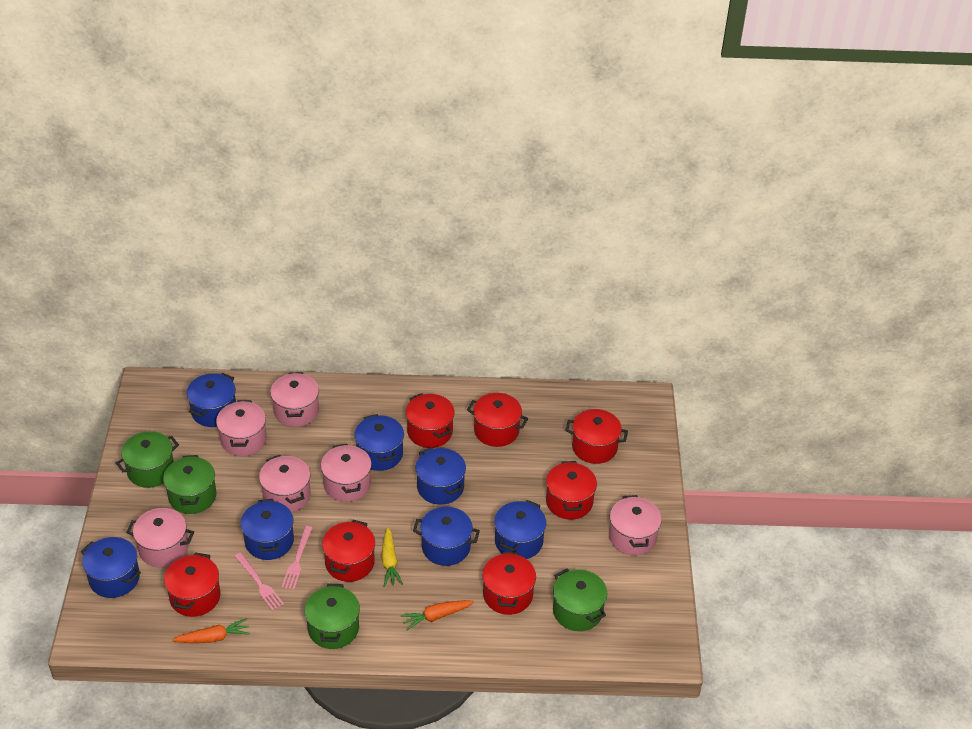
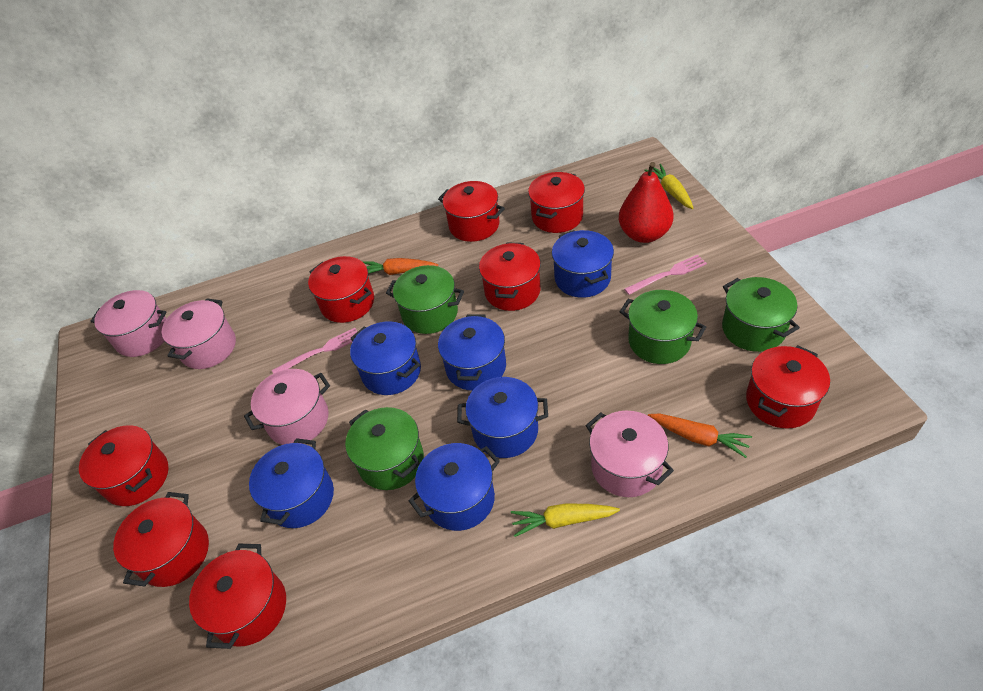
blue pot: [81,537,141,598] [187,373,236,427] [240,499,294,560] [354,414,404,471] [413,507,480,566] [415,447,466,505] [494,500,546,559] = 7 -> [249,438,334,528] [350,321,421,395] [409,443,500,531] [438,315,506,391] [457,377,548,458] [552,230,614,298] = 6
pink pot: [126,508,194,568] [216,400,267,456] [259,455,311,512] [270,372,319,427] [321,443,372,502] [609,495,662,556] = 6 -> [91,290,167,357] [162,298,236,369] [244,369,330,445] [585,411,674,497] = 4
red pear: none = 0 -> [619,162,674,243] = 1
red pot: [164,552,220,617] [322,520,375,582] [406,393,455,448] [467,393,528,447] [482,551,536,615] [546,461,597,520] [565,409,628,464] = 7 -> [79,425,168,506] [113,492,209,587] [189,544,286,649] [308,256,374,323] [438,181,505,242] [479,243,541,311] [528,172,585,233] [746,345,830,428] = 8
yellow carrot: [381,527,403,587] = 1 -> [511,503,620,537] [644,164,694,209] = 2

